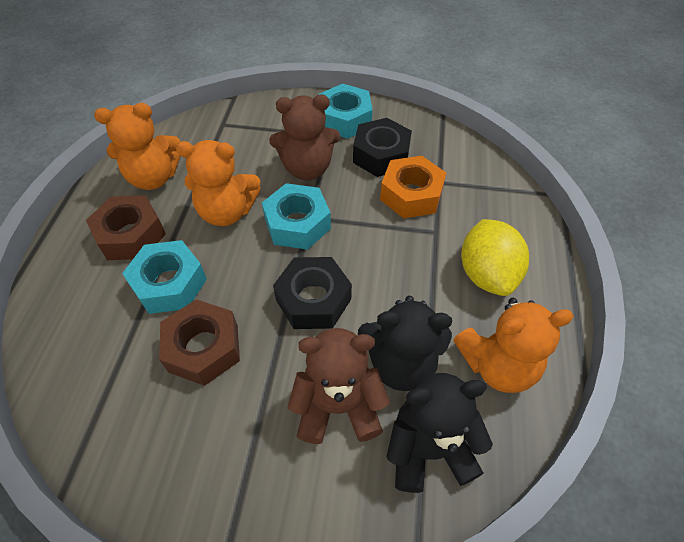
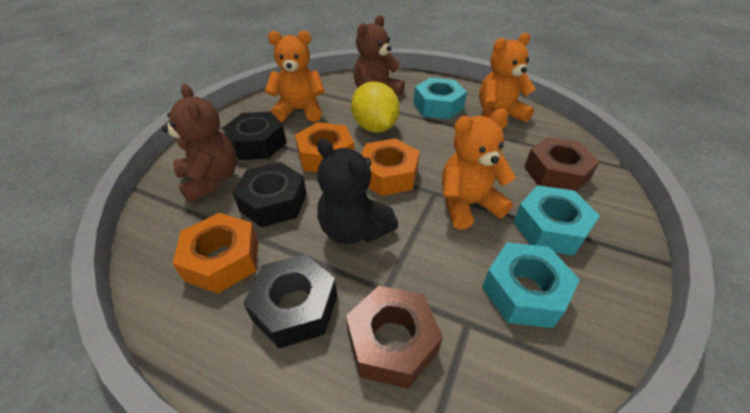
black nut: [273,257,352,329] [353,118,412,177] = 2 -> [223,112,286,160] [232,162,307,227] [243,254,337,348] = 3
black teddy bear: [358,296,452,391] [386,373,493,493] = 2 -> [317,138,398,244] = 1
orange nut: [380,156,446,219] = 1 -> [173,213,258,294] [295,122,354,173] [361,138,420,196] = 3

